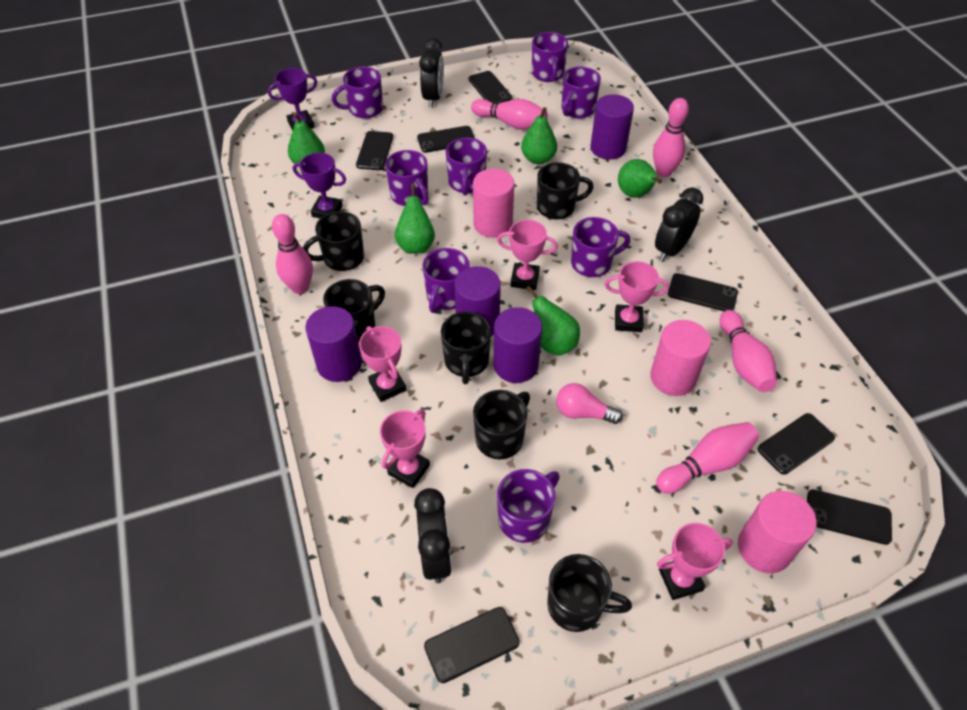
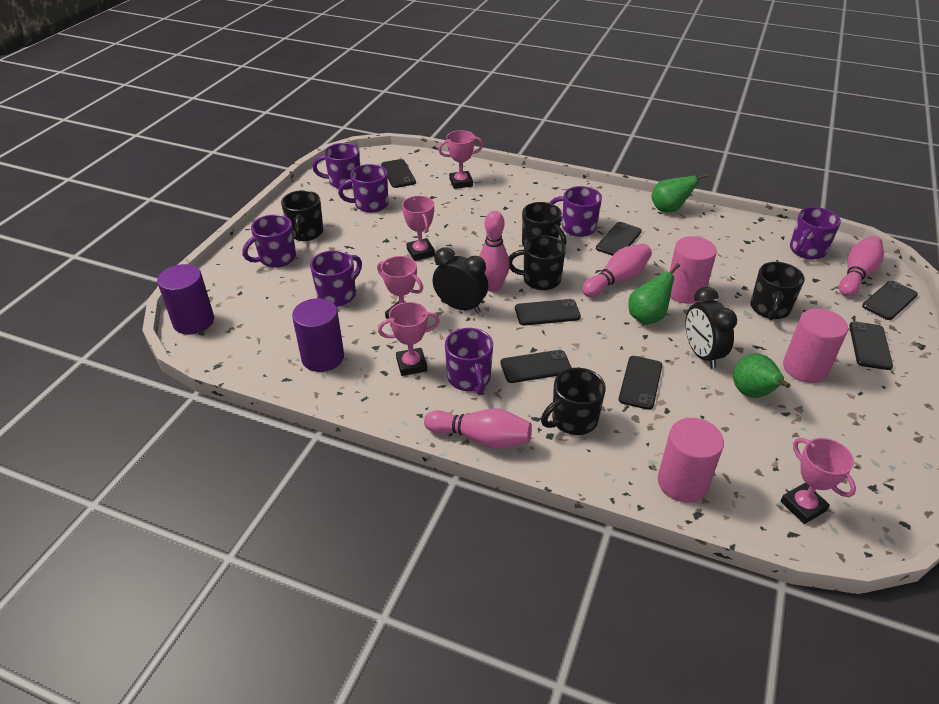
black clock: [414,488,452,583] [419,37,444,108] [655,187,703,262] = 3 -> [433,247,488,313] [685,287,737,369] = 2
black mug: [303,211,364,271] [323,279,385,342] [441,312,491,384] [473,390,530,459] [537,162,594,219] [547,554,632,632] = 6 -> [281,190,323,241] [509,235,566,290] [522,202,566,246] [541,368,606,435] [750,262,805,320] = 5
green pear: [288,112,325,167] [395,184,435,254] [521,107,557,164] [526,286,580,356] [618,159,662,198] = 5 -> [628,263,680,324] [651,173,709,212] [733,353,791,398] = 3
pink bowling pin: [272,214,313,294] [471,99,548,130] [653,98,689,177] [656,422,759,494] [720,310,777,392] = 5 -> [424,408,532,449] [479,211,510,292] [582,244,652,297] [839,236,884,297] = 4
pink light bulb: [556,383,623,424] = 1 -> none = 0
purple cylinder: [306,306,362,382] [454,266,501,336] [494,307,542,383] [590,94,634,160] = 4 -> [157,264,214,335] [292,298,344,372] = 2
purple mug: [332,67,383,119] [385,150,428,206] [422,248,470,313] [446,138,487,196] [497,469,560,543] [532,32,568,82] [562,67,601,118] [571,217,631,277] = 8 -> [242,214,296,268] [310,250,362,307] [312,143,360,189] [338,164,388,213] [445,328,493,394] [550,186,602,237] [790,207,841,259] = 7
purple trophy: [268,68,317,130] [293,153,346,218] = 2 -> none = 0

